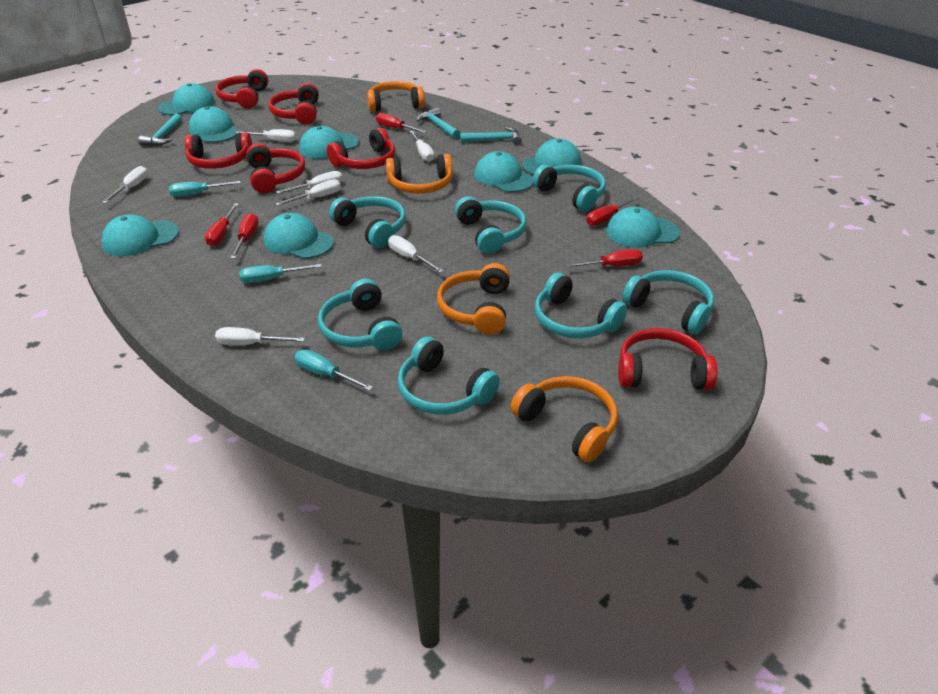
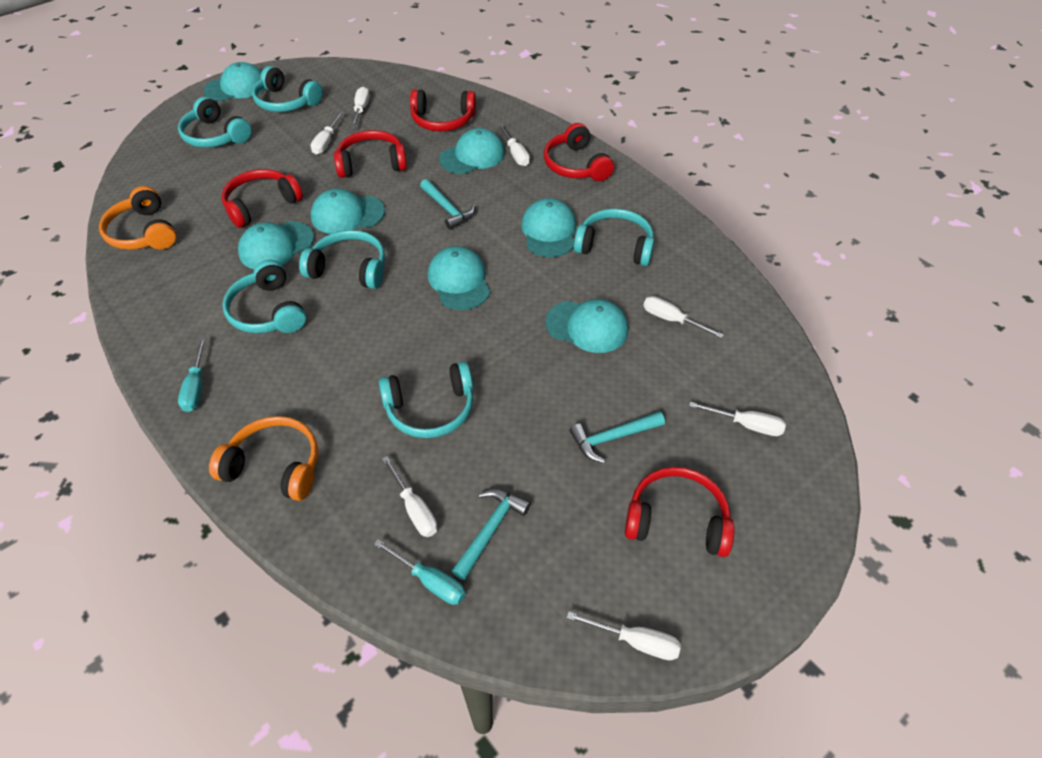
orange headphones: [367,81,425,112] [386,154,453,194] [437,263,510,335] [511,376,618,462] = 4 -> [99,186,176,250] [209,416,318,501] = 2
red headphones: [185,132,252,169] [215,69,268,109] [246,143,305,193] [268,83,319,125] [327,128,396,169] [618,328,717,390] = 6 -> [221,169,303,228] [334,130,407,178] [410,89,476,131] [544,123,614,181] [625,467,734,557] = 5
red screwdriver: [205,203,239,246] [231,213,259,259] [376,113,426,133] [566,249,643,268] [586,196,638,226] = 5 -> none = 0
turquoise cap: [101,214,179,256] [157,83,215,115] [189,106,239,143] [264,213,334,259] [299,126,359,159] [474,151,533,192] [522,138,581,175] [606,207,680,248] = 8 -> [204,62,265,101] [238,221,314,269] [310,189,385,234] [428,246,490,310] [439,128,505,174] [521,198,576,257] [545,299,628,353] = 7
turquoise headphones: [318,279,403,350] [329,196,406,248] [398,337,500,415] [455,196,526,254] [533,165,606,212] [535,272,627,338] [622,270,714,334] = 7 -> [178,97,251,148] [222,260,306,333] [252,66,323,112] [299,230,385,289] [379,362,473,438] [574,208,654,266] = 6
turquoise screwdriver: [169,181,241,197] [239,264,322,283] [295,350,373,391] = 3 -> [178,338,206,412] [374,539,465,605] = 2

